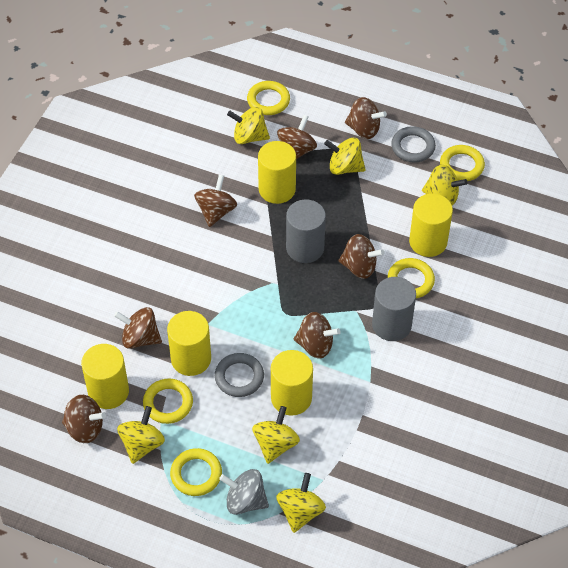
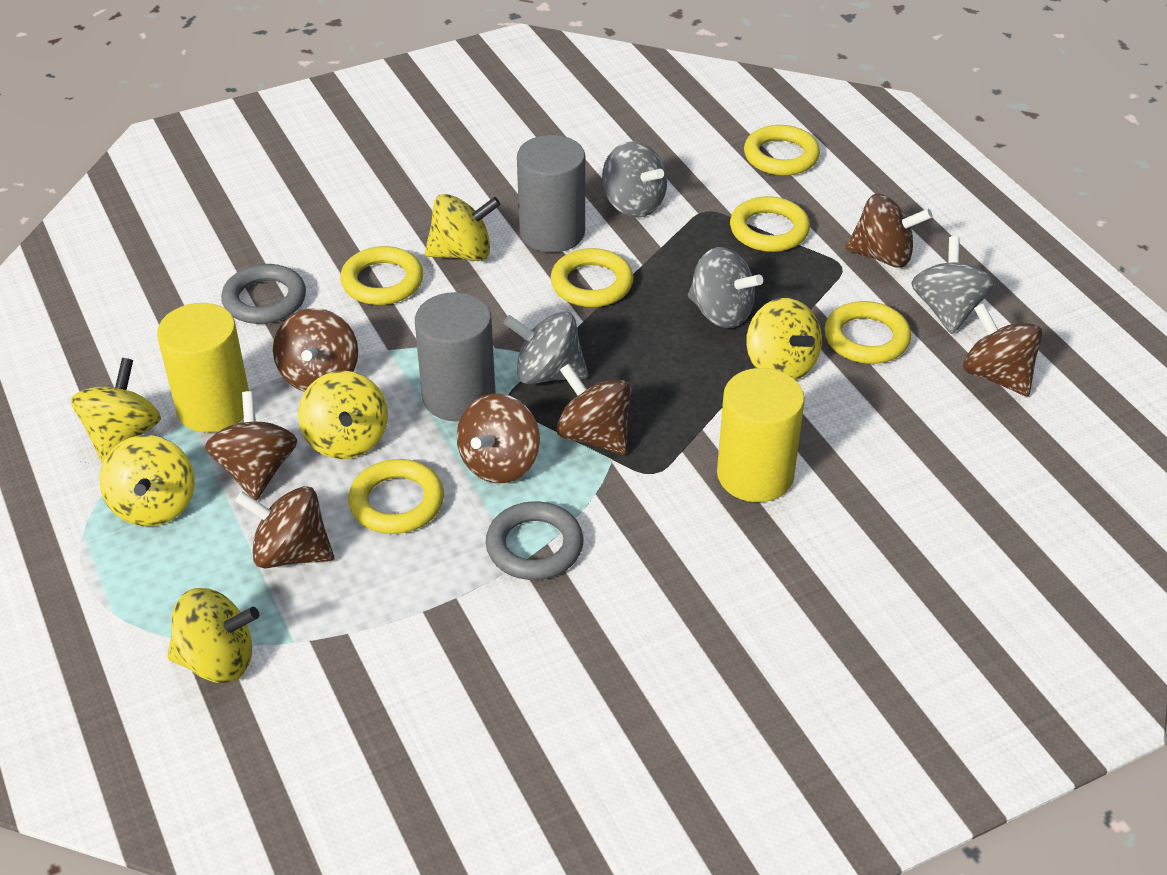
grey spinning top: [219,469,269,515] = 1 -> [503,311,588,384] [602,141,667,218] [688,247,763,328] [911,236,995,334] = 4
yellow cylinder: [81,344,129,409] [167,311,211,376] [258,141,296,204] [271,350,313,416] [409,193,453,257] = 5 -> [157,303,249,433] [717,368,805,502] = 2
yellow ring: [143,379,193,424] [170,448,222,496] [247,81,290,115] [388,258,435,298] [440,145,485,181] = 5 -> [340,246,423,305] [348,459,444,534] [551,248,634,307] [730,196,810,252] [744,125,820,176] [824,301,911,364] = 6

